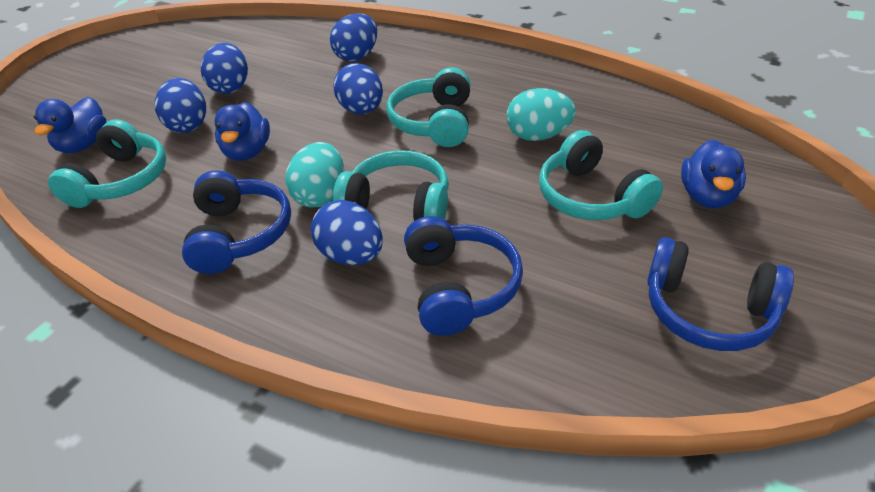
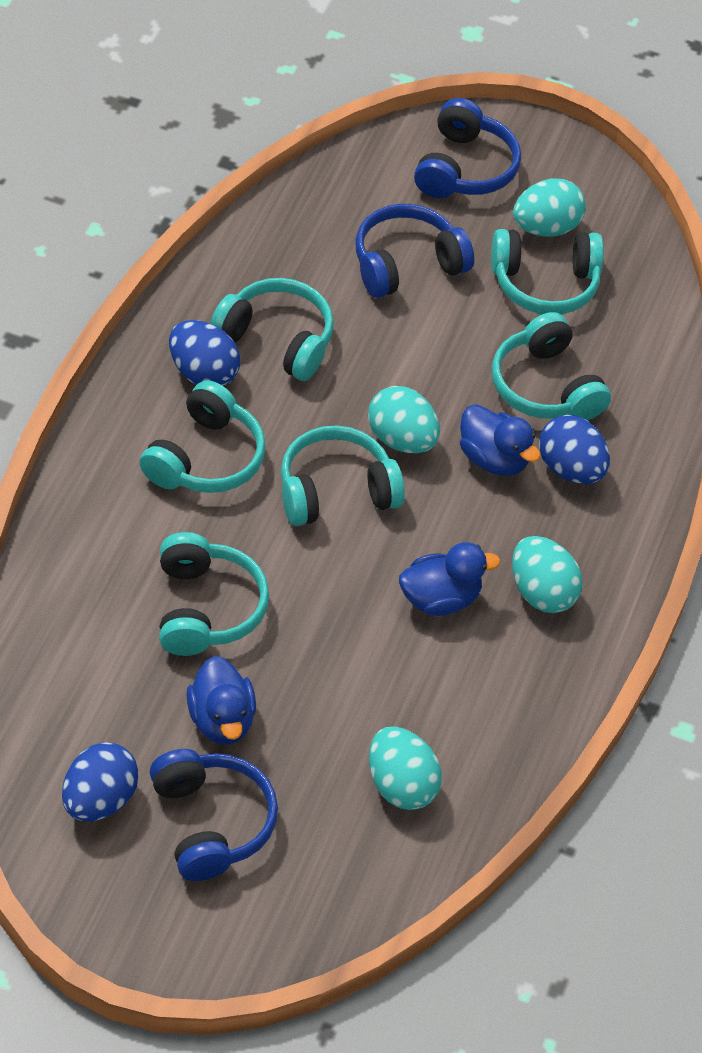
blue egg: [155,78,206,133] [201,43,248,94] [311,200,383,265] [330,13,377,61] [333,63,383,114] = 5 -> [62,742,139,821] [169,320,240,386] [539,415,610,484] = 3
turquoise egg: [285,142,344,207] [506,88,576,141] = 2 -> [368,386,440,453] [369,727,442,810] [512,536,583,613] [513,178,586,237] = 4
turquoise headphones: [48,119,166,208] [333,150,449,221] [386,67,470,147] [539,130,663,220] = 4 -> [139,380,266,493] [159,532,269,656] [210,278,334,381] [281,425,405,526] [491,229,604,314] [492,312,611,420] = 6

